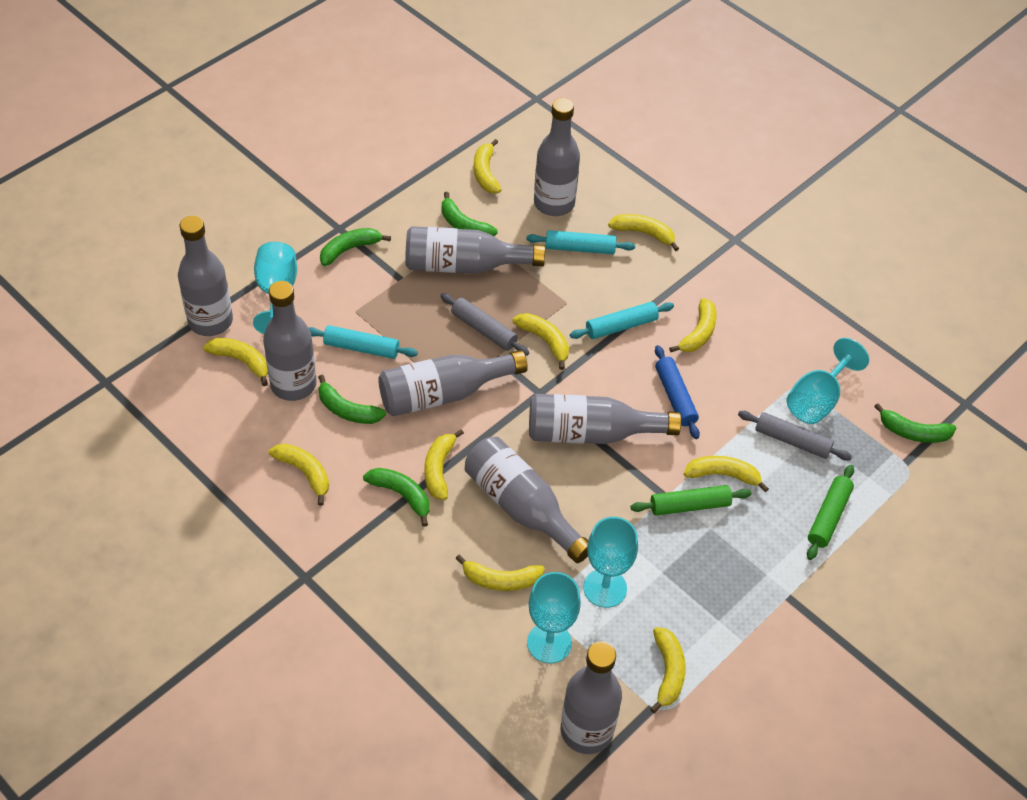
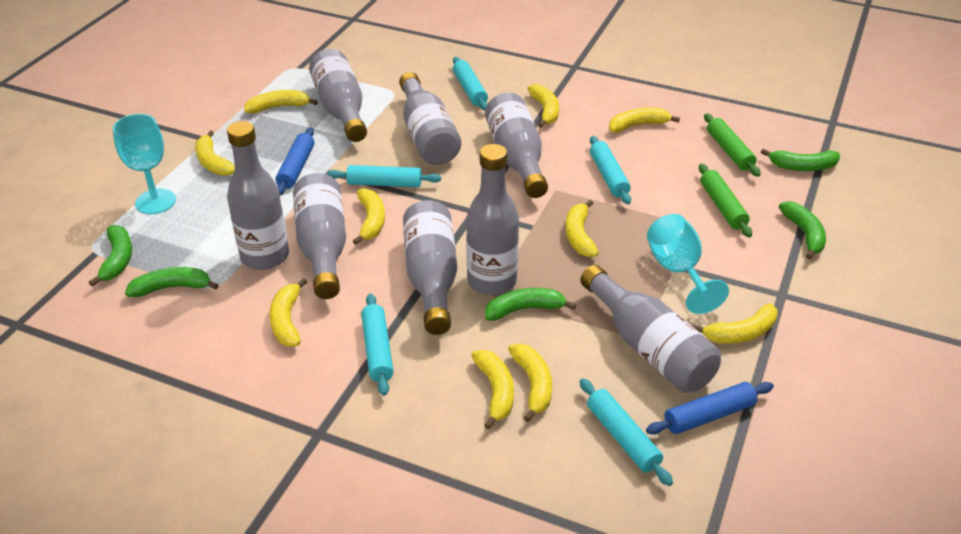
blue rolling pin: [655,345,700,439] = 1 -> [276,128,314,195] [646,382,774,435] = 2
grey rolling pin: [440,293,529,356] [738,411,852,461] = 2 -> none = 0
turquoise goblet: [253,242,297,334] [527,572,581,663] [583,517,638,608] [787,338,869,424] = 4 -> [113,114,176,214] [647,214,729,314] = 2
turquoise rolling pin: [309,325,418,359] [526,230,635,254] [570,302,674,339] = 3 -> [327,165,441,187] [361,294,394,396] [453,57,488,110] [580,378,673,486] [590,136,631,204] = 5

